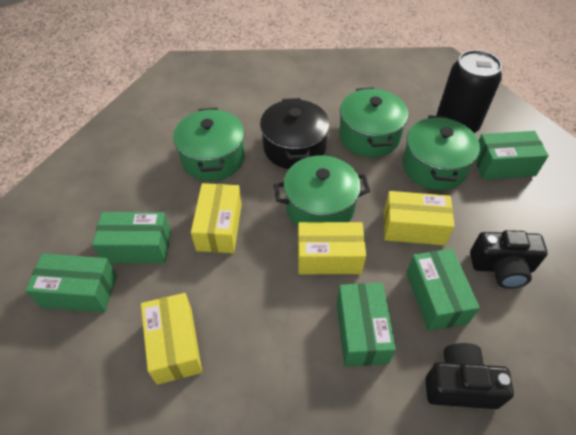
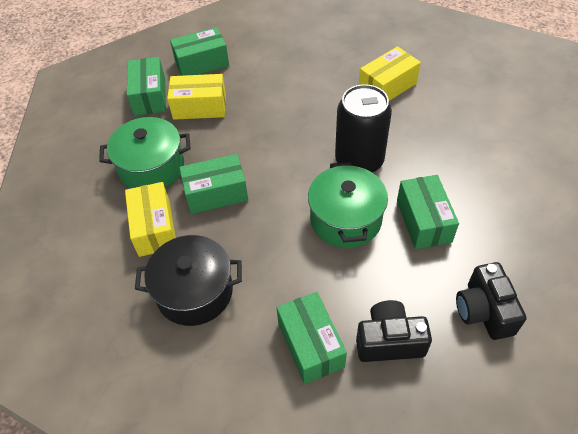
green pot: [173,108,245,181] [274,155,370,226] [339,87,408,157] [403,115,480,190] = 4 -> [99,117,191,188] [308,162,388,248] = 2
yellow box: [141,293,202,385] [191,183,242,253] [298,222,366,274] [384,191,455,246] = 4 -> [125,182,176,257] [167,74,226,120] [359,46,421,101] = 3

